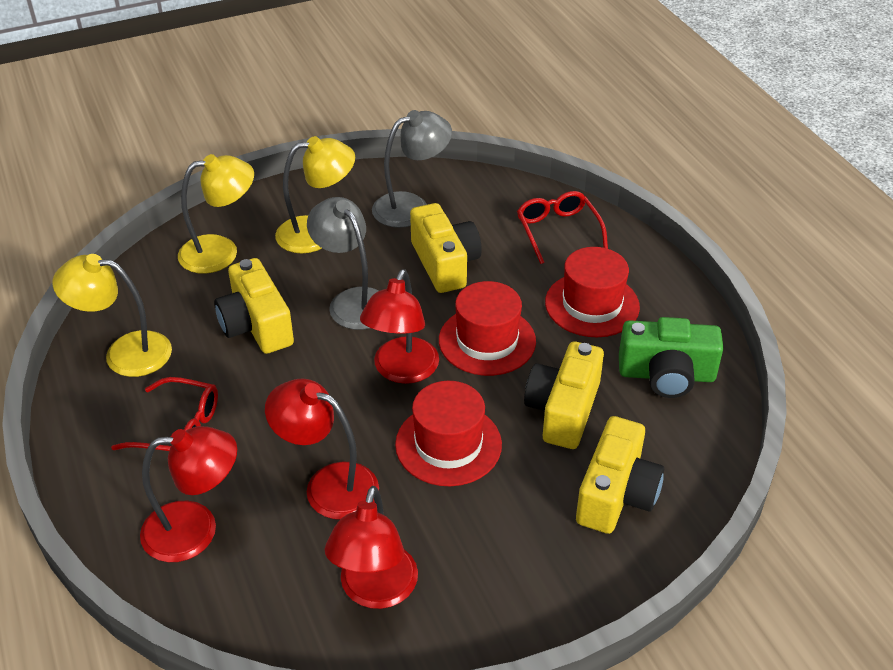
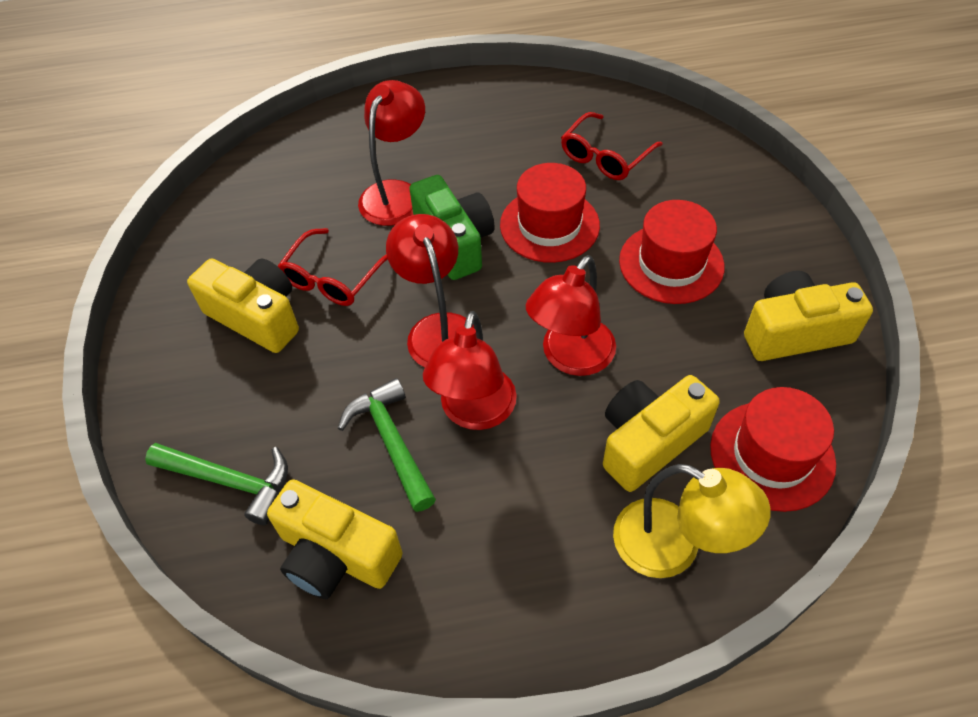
green hammer: none = 0 -> [145,443,288,525] [338,378,436,512] = 2
grey lamp: [307,197,379,330] [372,110,452,228] = 2 -> none = 0
yellow lamp: [52,254,172,377] [178,154,254,274] [275,136,355,253] = 3 -> [613,464,771,578] = 1

